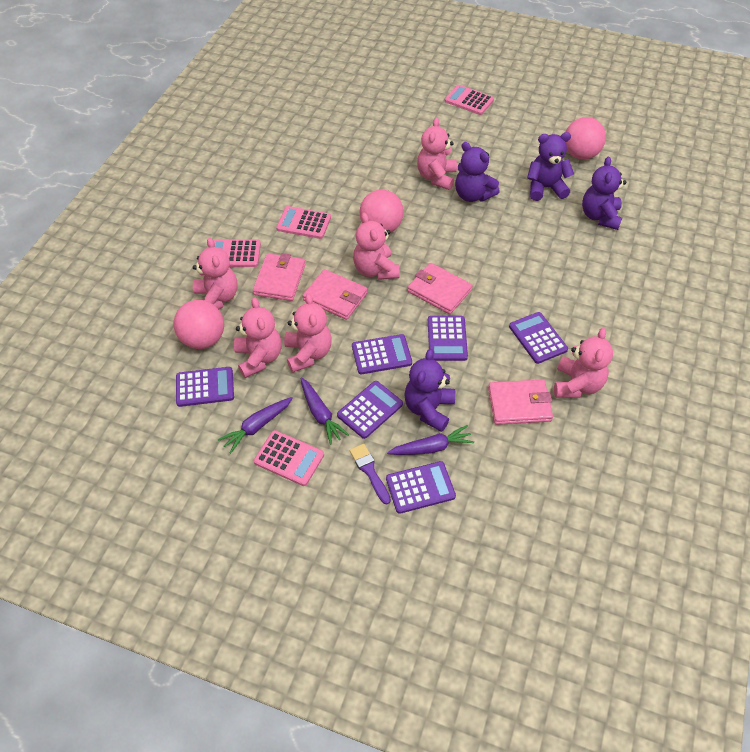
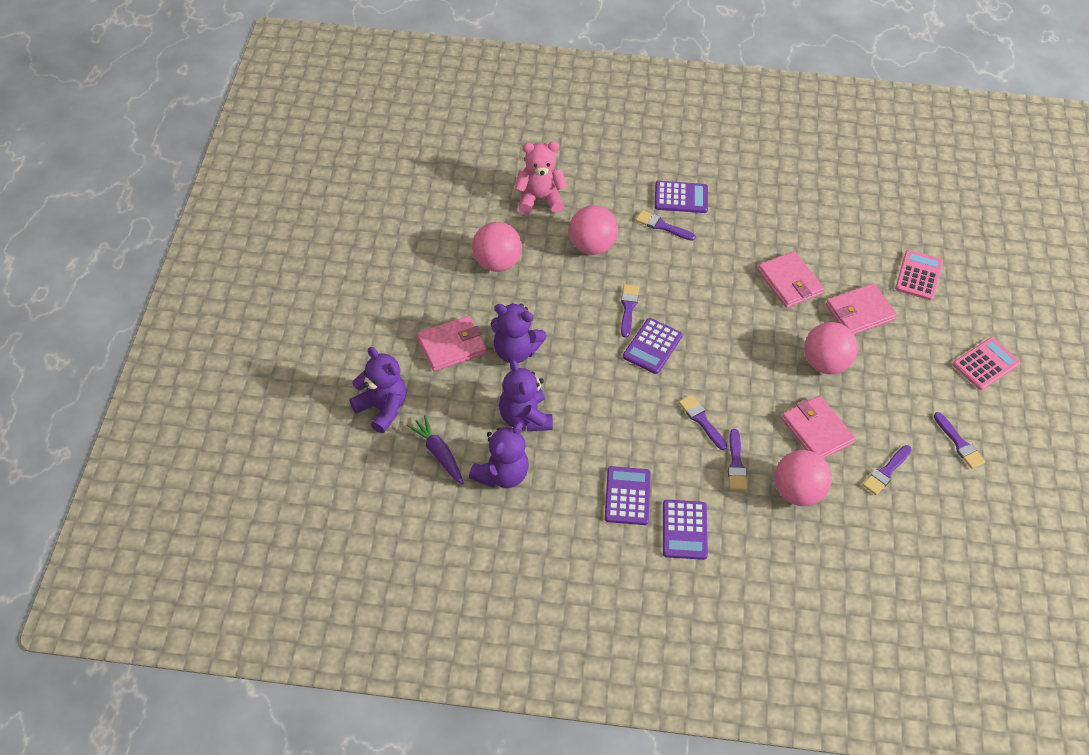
pink ball: [174,300,224,349] [359,190,404,233] [566,117,606,160] = 3 -> [472,222,522,272] [569,205,618,255] [775,450,832,506] [804,322,858,374] = 4
pink calculator: [213,239,261,267] [254,430,324,486] [276,206,331,239] [445,85,494,115] = 4 -> [895,250,943,301] [953,337,1020,390] = 2
pink teddy bear: [193,238,238,309] [234,297,282,378] [284,293,332,373] [353,213,400,280] [417,117,457,190] [554,328,613,398] = 6 -> [514,142,567,214] = 1
purple brush: [350,444,391,504] = 1 -> [621,284,639,338] [636,210,696,241] [679,395,727,450] [728,429,747,490] [863,445,912,495] [934,412,985,469] = 6
purple calculator: [176,367,234,407] [337,381,403,439] [352,334,412,374] [386,461,456,514] [428,316,468,361] [509,312,568,364] = 6 -> [605,466,651,525] [623,318,683,374] [655,181,708,213] [663,500,708,560] = 4
purple carrot: [218,397,293,453] [300,377,349,445] [387,425,474,455] = 3 -> [407,415,464,485] = 1

